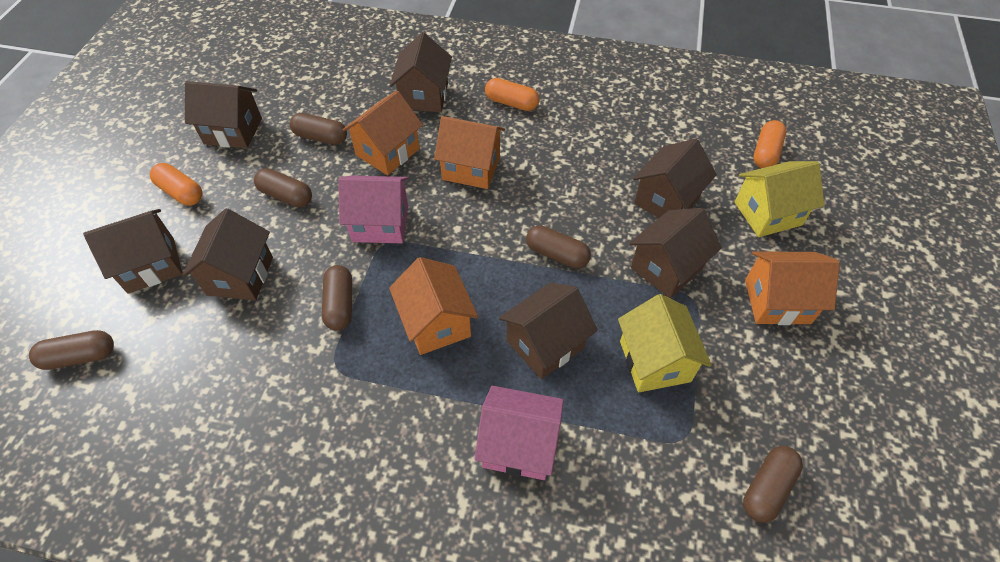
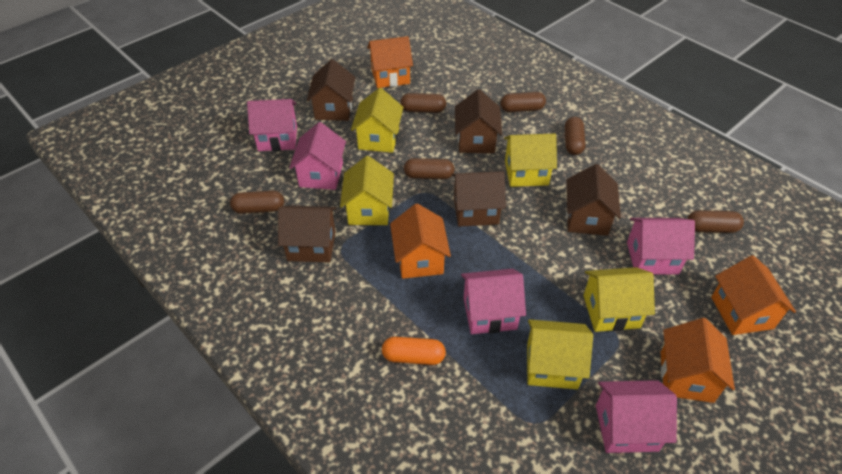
brown house: [83,209,183,294] [182,209,273,301] [185,81,262,148] [390,33,452,112] [499,283,598,379] [629,208,722,298] [633,138,717,218] = 7 -> [278,205,336,263] [307,59,355,121] [452,171,506,227] [455,89,502,153] [566,164,621,236] = 5
orange capsule: [150,163,203,206] [485,78,539,111] [753,120,786,168] = 3 -> [382,337,446,365] = 1
pink house: [338,176,408,243] [474,386,564,480] = 2 -> [247,99,297,151] [289,122,346,190] [461,269,526,334] [596,380,677,453] [627,218,695,274] = 5
yellow house: [618,294,712,392] [735,161,825,237] = 2 -> [340,156,394,225] [351,88,404,153] [504,133,557,187] [527,319,593,390] [583,267,655,332] = 5

